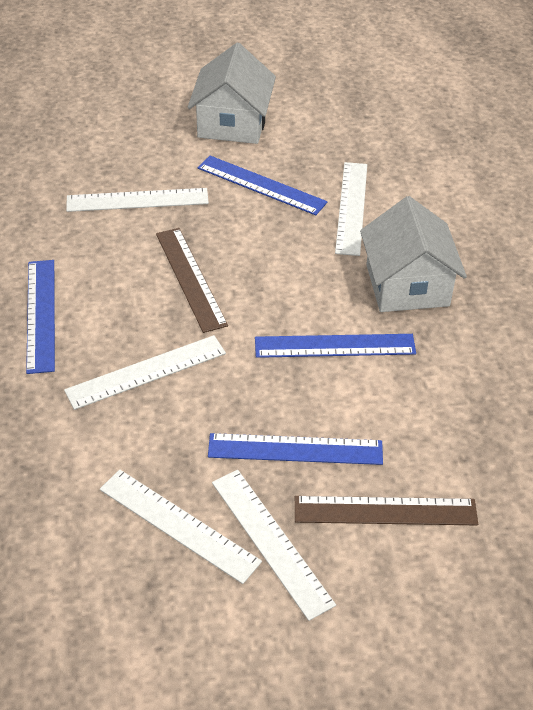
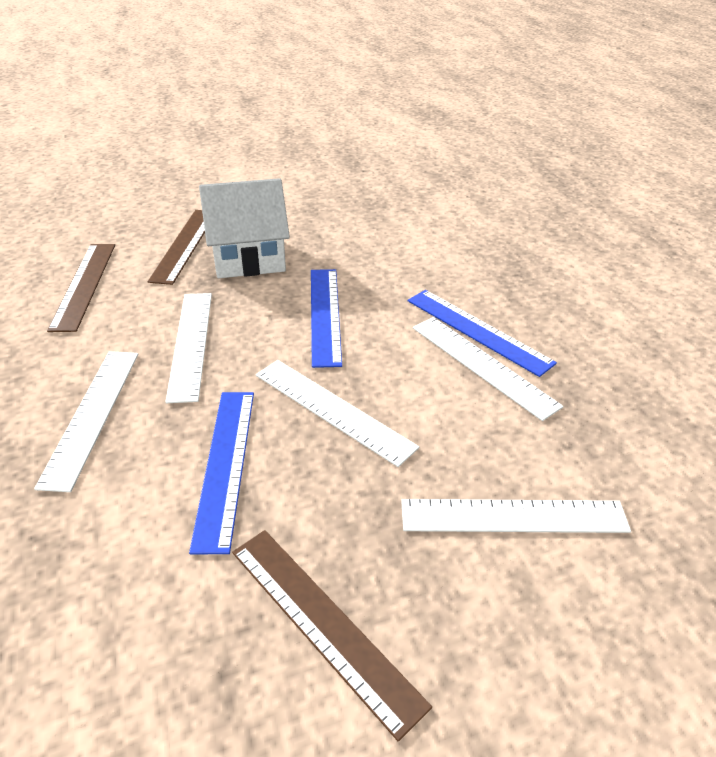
blue ruler: [26,260,55,374] [198,156,328,215] [208,433,383,465] [255,334,416,358] = 4 -> [189,392,254,554] [311,269,342,368] [408,290,557,377] = 3
brown ruler: [156,228,228,333] [295,496,478,525] = 2 -> [47,244,115,332] [148,210,205,285] [232,530,432,742] = 3
white house: [188,43,276,144] [360,196,467,312] = 2 -> [199,178,290,278] = 1

